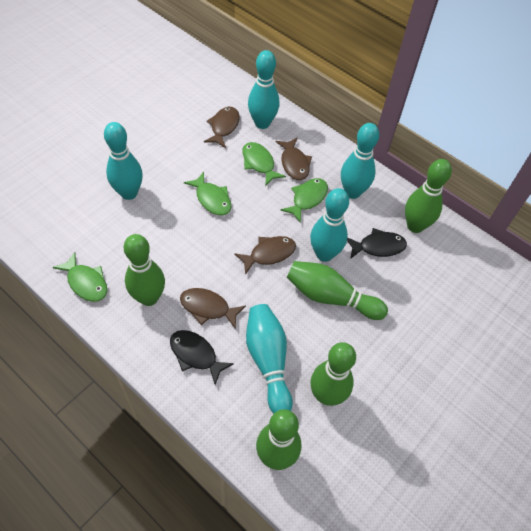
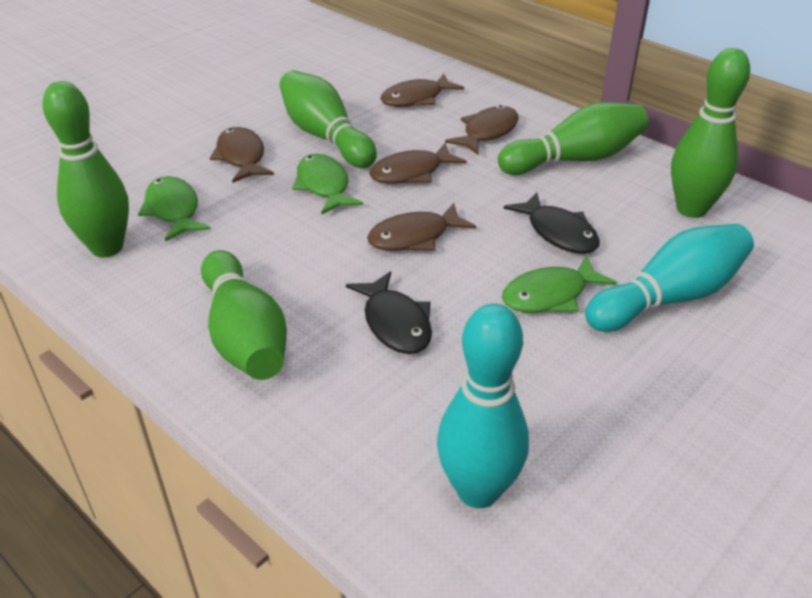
brown fish: [180,288,246,329] [204,107,240,148] [234,236,296,275] [276,138,312,180] = 4 -> [210,127,274,183] [367,203,476,251] [369,143,467,184] [380,74,464,107] [445,105,518,155] = 5
green fish: [53,252,107,302] [184,172,231,216] [242,142,286,186] [280,178,328,223] = 4 -> [138,176,211,242] [292,154,363,215] [502,255,617,313] = 3
turquoise bowling pin: [104,122,143,200] [246,304,293,414] [248,50,280,129] [310,188,349,262] [341,123,379,199] = 5 -> [437,304,529,508] [585,224,754,332] = 2

